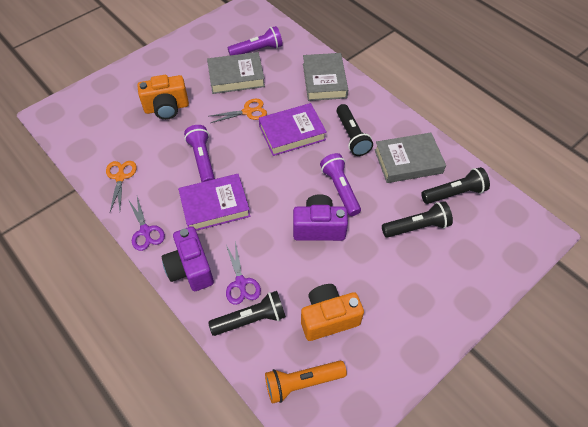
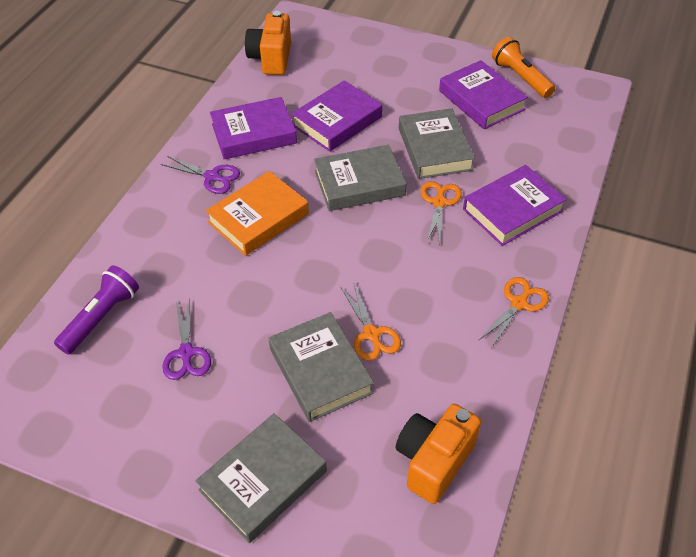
black flashlight: [208,291,286,336] [337,104,373,156] [382,201,453,238] [421,167,490,204] = 4 -> none = 0
grey book: [207,52,265,94] [303,53,348,101] [374,132,446,183] = 3 -> [195,413,327,543] [269,312,374,422] [314,145,407,211] [399,108,475,179] = 4
orange book: none = 0 -> [206,171,309,256] = 1
orange scissors: [106,161,137,212] [211,99,267,123] = 2 -> [341,284,401,361] [421,181,462,245] [479,277,549,348] = 3
purple book: [178,174,251,231] [259,103,327,156] = 2 -> [210,97,297,159] [291,80,382,152] [439,60,528,129] [463,165,567,246] = 4
purple camera: [162,226,214,291] [293,194,348,241] = 2 -> none = 0
purple flashlight: [184,125,215,182] [228,26,283,55] [320,153,361,216] = 3 -> [54,265,139,354] = 1

